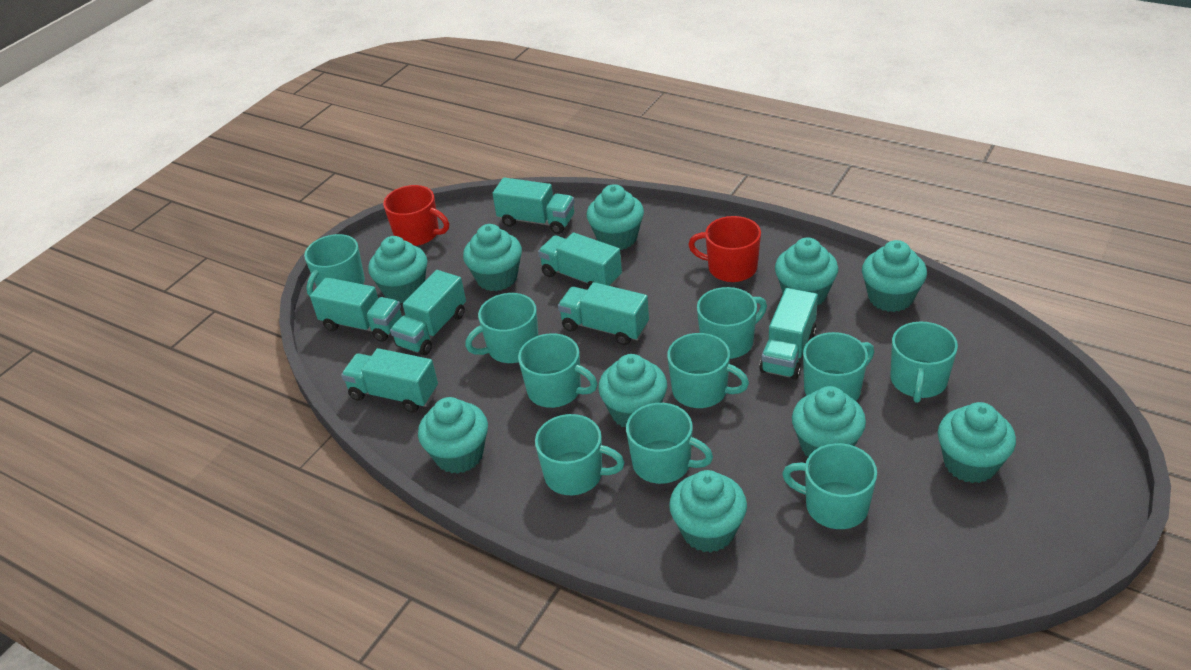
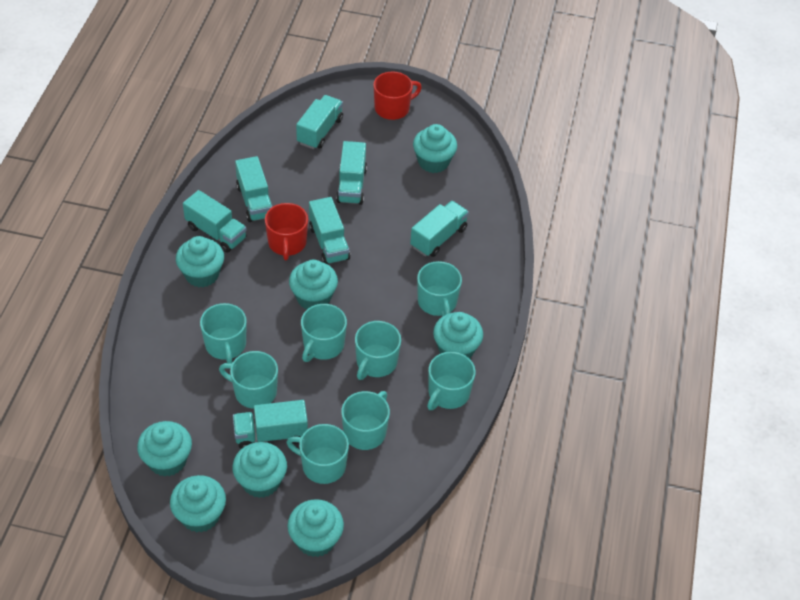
turquoise cupcake: [368,236,427,303] [418,397,488,474] [463,224,522,291] [587,184,644,250] [598,354,667,427] [669,470,747,553] [775,238,838,306] [792,386,866,457] [862,240,927,312] [938,402,1016,483] = 10 -> [137,421,192,477] [170,475,226,533] [176,236,224,287] [232,442,287,498] [287,499,344,557] [289,260,338,309] [413,124,457,173] [433,312,483,359] = 8
turquoise mug: [304,234,365,297] [465,293,538,363] [518,333,598,408] [535,414,625,495] [626,403,713,484] [667,333,749,408] [697,287,767,359] [782,443,877,529] [803,332,874,401] [891,322,958,403] = 10 -> [200,303,247,363] [219,351,278,409] [286,424,349,484] [301,304,347,362] [341,391,390,450] [355,321,401,380] [417,261,462,316] [427,352,476,410] = 8

